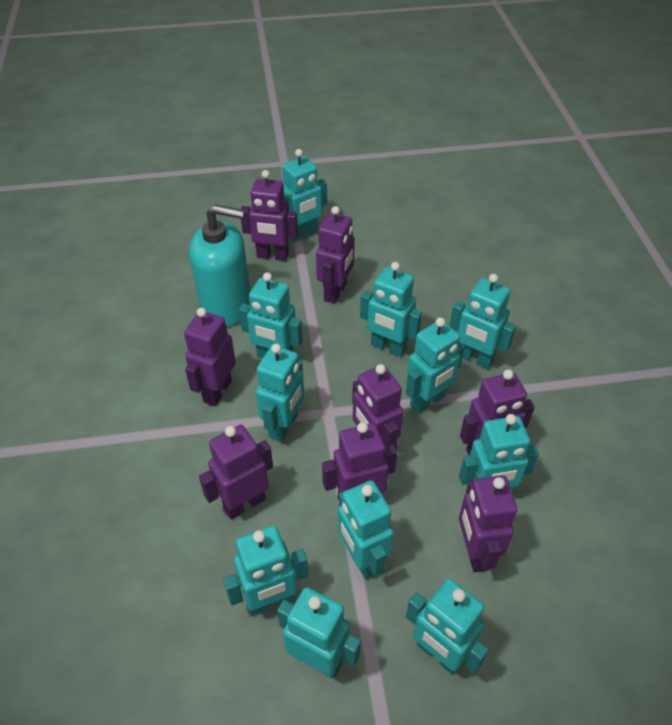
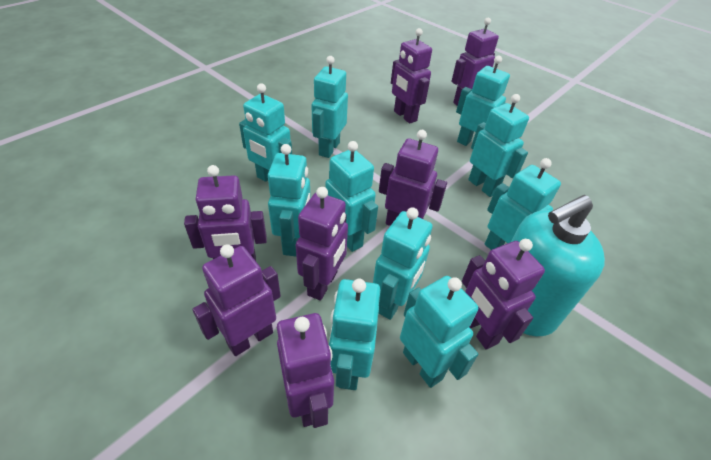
turquoise robot: [223,526,308,616] [239,272,303,359] [256,344,304,442] [277,587,361,679] [282,149,327,242] [338,480,393,580] [360,262,422,357] [406,317,465,414] [406,579,488,675] [450,274,516,369] [459,414,539,488] = 11 -> [239,83,292,182] [268,144,311,257] [312,56,348,158] [325,141,378,252] [329,279,380,390] [373,207,433,320] [400,276,478,388] [456,56,510,146] [468,94,529,197] [485,158,561,250] = 10

